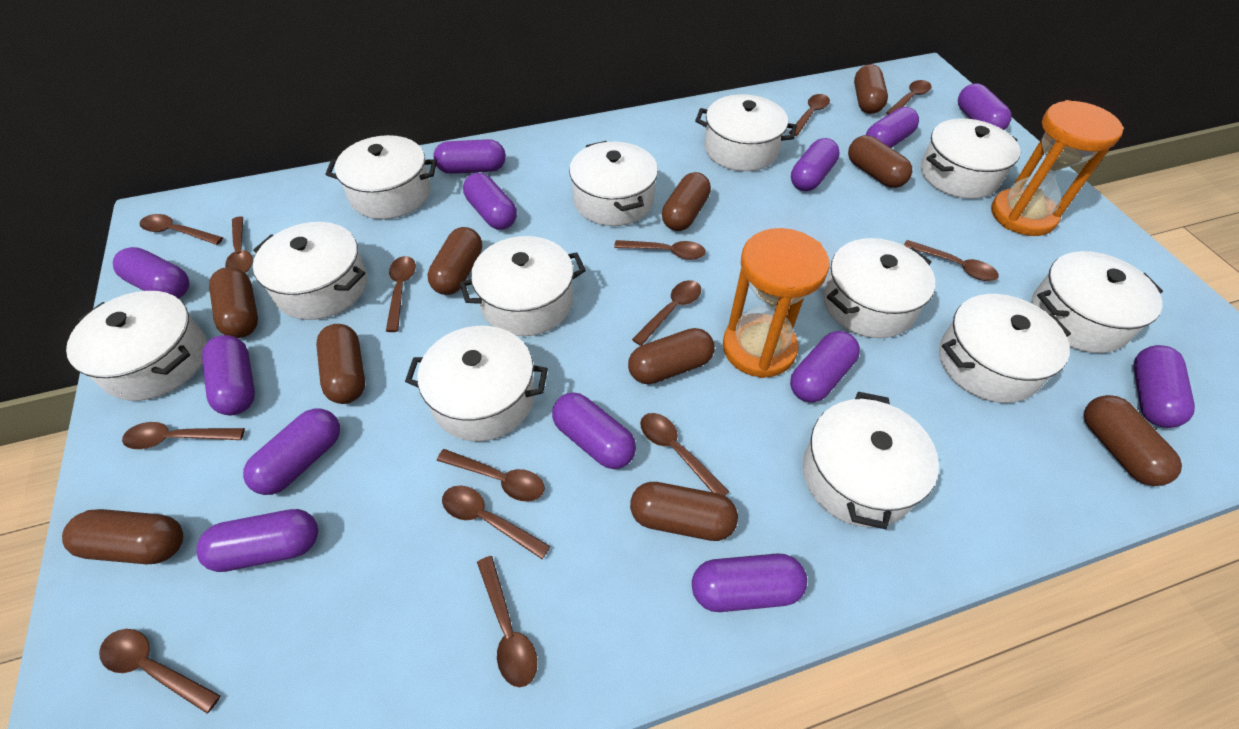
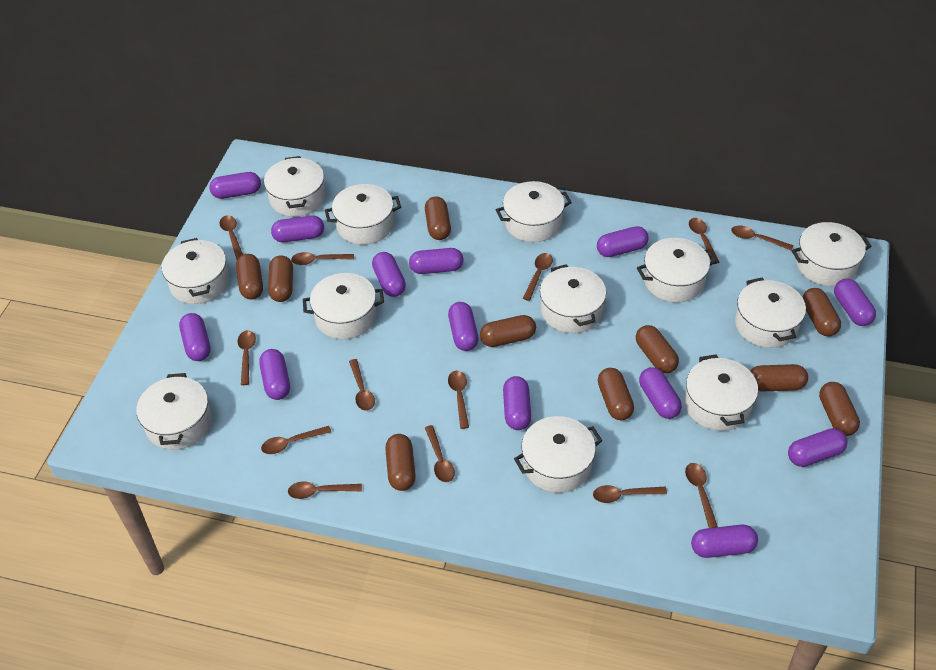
brown spoon: [99,629,221,714] [122,422,245,449] [140,214,223,245] [225,216,253,273] [386,256,416,332] [437,449,545,501] [442,486,551,559] [477,556,537,687] [614,240,706,260] [632,280,701,346] [640,413,729,496] [789,94,830,136] [886,80,932,115] [904,240,999,281] = 14 -> [220,215,243,259] [238,330,256,385] [261,426,331,454] [288,482,362,499] [291,252,354,265] [349,359,375,411] [425,425,455,482] [448,371,469,429] [523,253,553,301] [593,485,667,503] [685,463,718,528] [689,218,719,264] [731,225,793,250] = 13
orange hourglass: [723,228,829,378] [991,100,1124,236] = 2 -> none = 0

